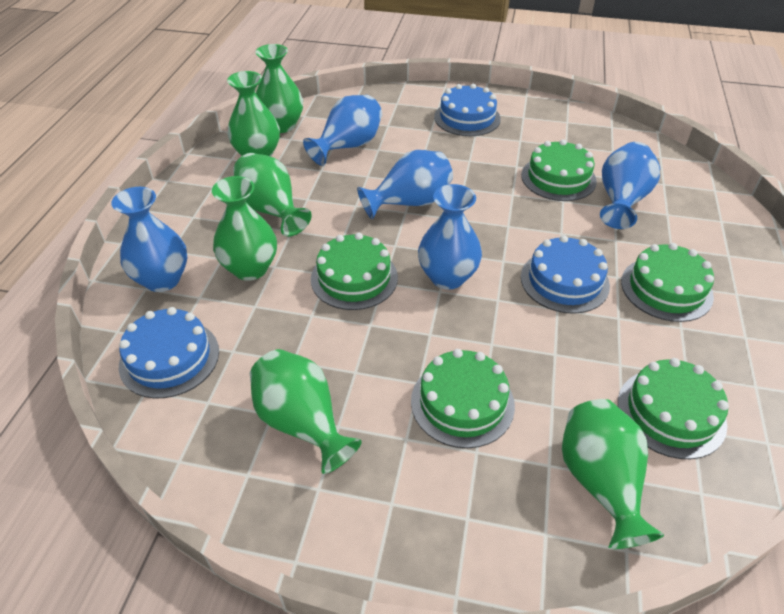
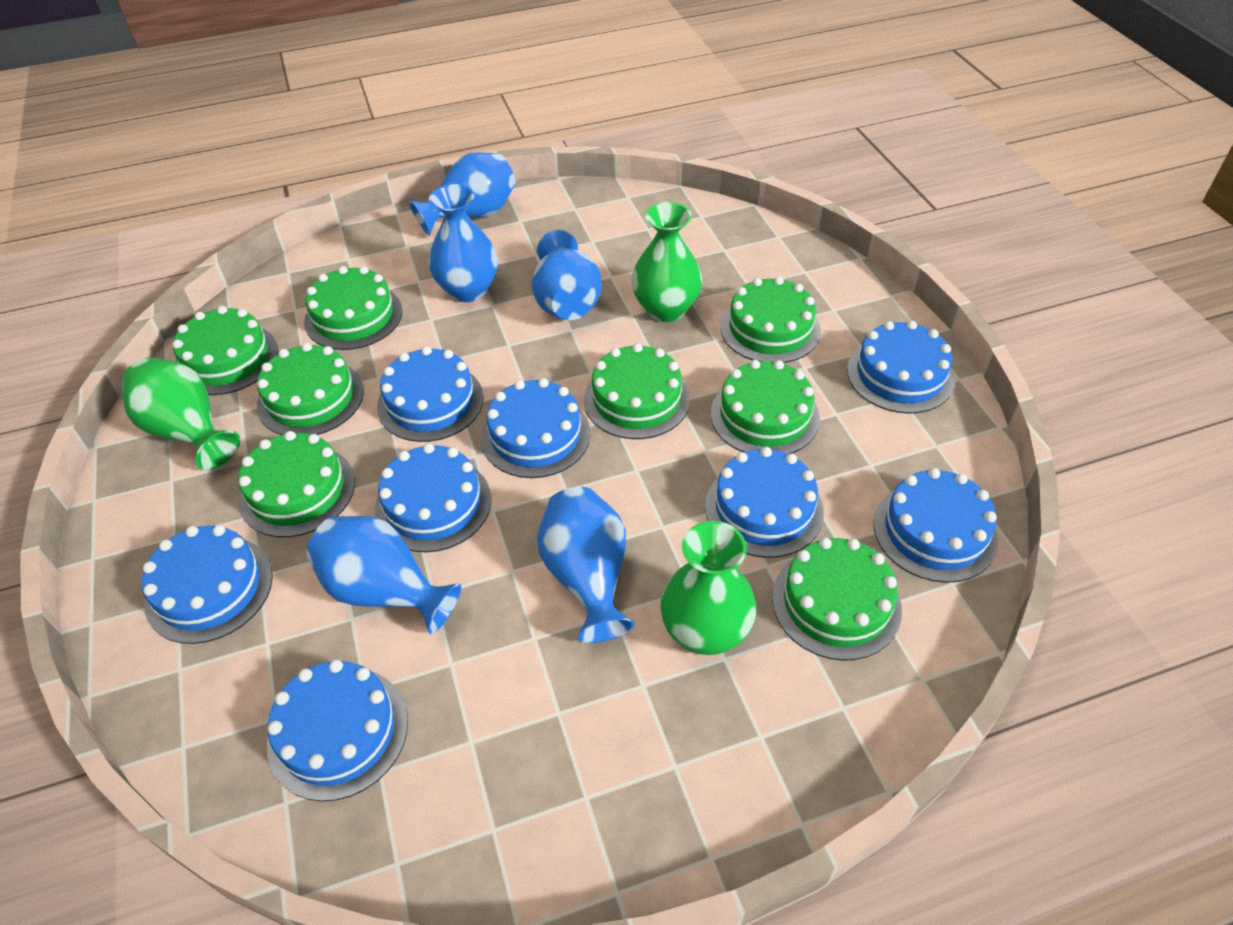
blue cake: [119,307,219,399] [434,84,501,136] [521,235,610,314] = 3 -> [142,525,273,644] [267,660,408,801] [374,443,491,552] [377,346,484,442] [481,378,591,478] [705,447,824,558] [847,321,955,414] [874,468,998,583] = 8
green cake: [311,233,398,310] [411,349,515,448] [521,139,597,201] [618,358,729,459] [621,243,714,322] = 5 -> [172,306,278,395] [238,431,355,537] [257,343,364,435] [304,266,402,350] [584,343,690,439] [711,360,820,454] [720,277,821,363] [772,537,902,661] = 8
green vase: [212,176,277,281] [227,71,280,157] [233,153,312,237] [250,349,362,474] [255,44,303,133] [562,399,664,549] = 6 -> [122,357,240,470] [631,202,702,322] [660,521,757,655] = 3

